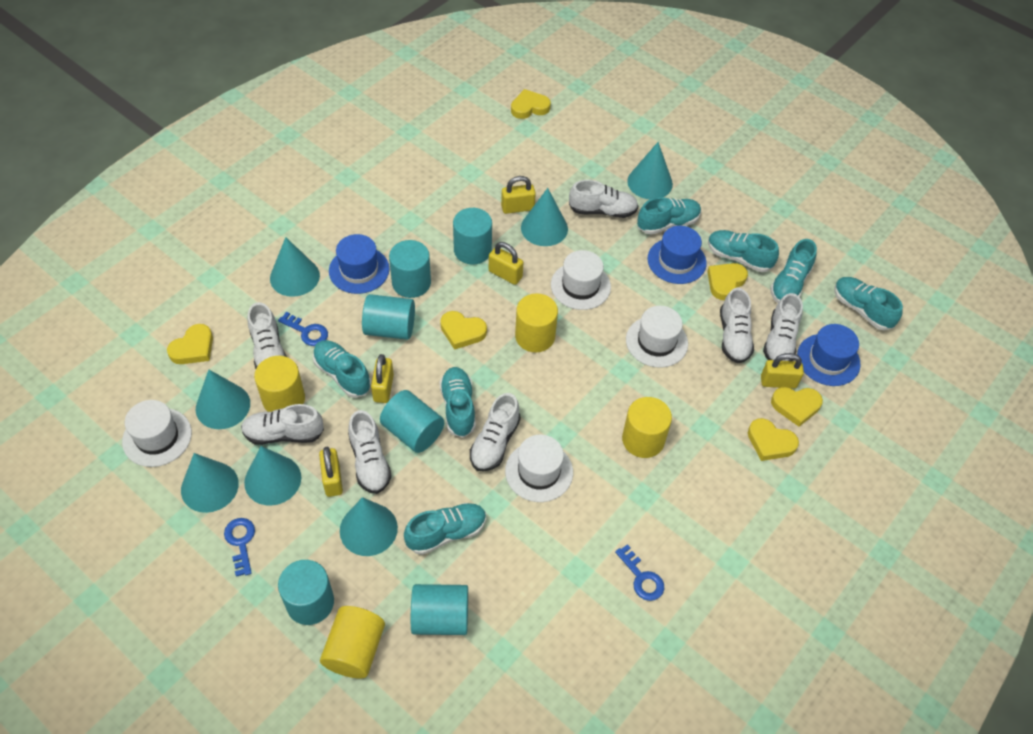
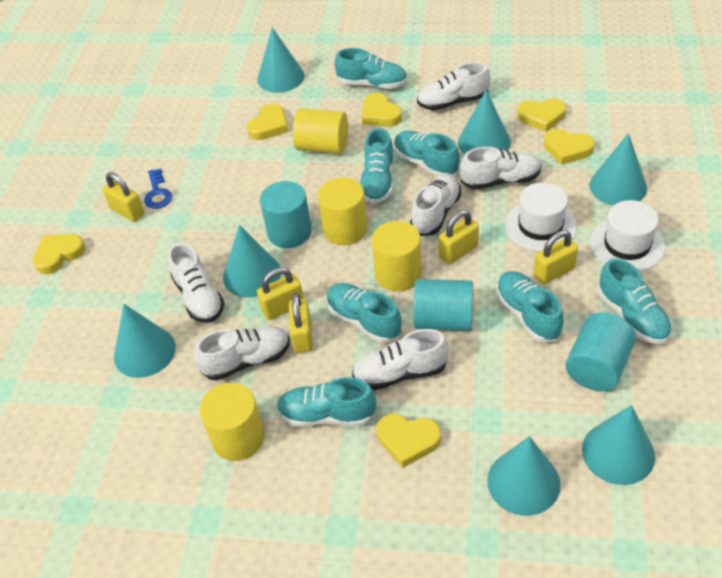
blue hat: [329,234,389,294] [648,226,707,284] [797,324,860,386] = 3 -> none = 0
blue key: [224,518,255,577] [278,312,328,346] [615,544,664,601] = 3 -> [144,168,172,209] = 1
turquoise cylinder: [278,560,334,625] [362,294,415,340] [380,390,444,453] [389,240,431,298] [411,584,468,635] [453,208,492,264] = 6 -> [260,181,312,248] [413,279,473,331] [565,312,636,391] = 3
white hat: [122,400,192,467] [505,435,573,502] [551,250,611,310] [626,306,688,368] = 4 -> [505,182,577,252] [590,200,665,271] = 2
white shoe: [241,404,324,445] [247,302,287,369] [348,410,392,494] [470,393,521,472] [569,180,638,218] [720,288,754,363] [763,293,803,361] = 7 -> [168,243,225,323] [194,326,290,380] [352,329,449,390] [410,173,461,236] [417,62,490,110] [460,147,541,190] = 6

